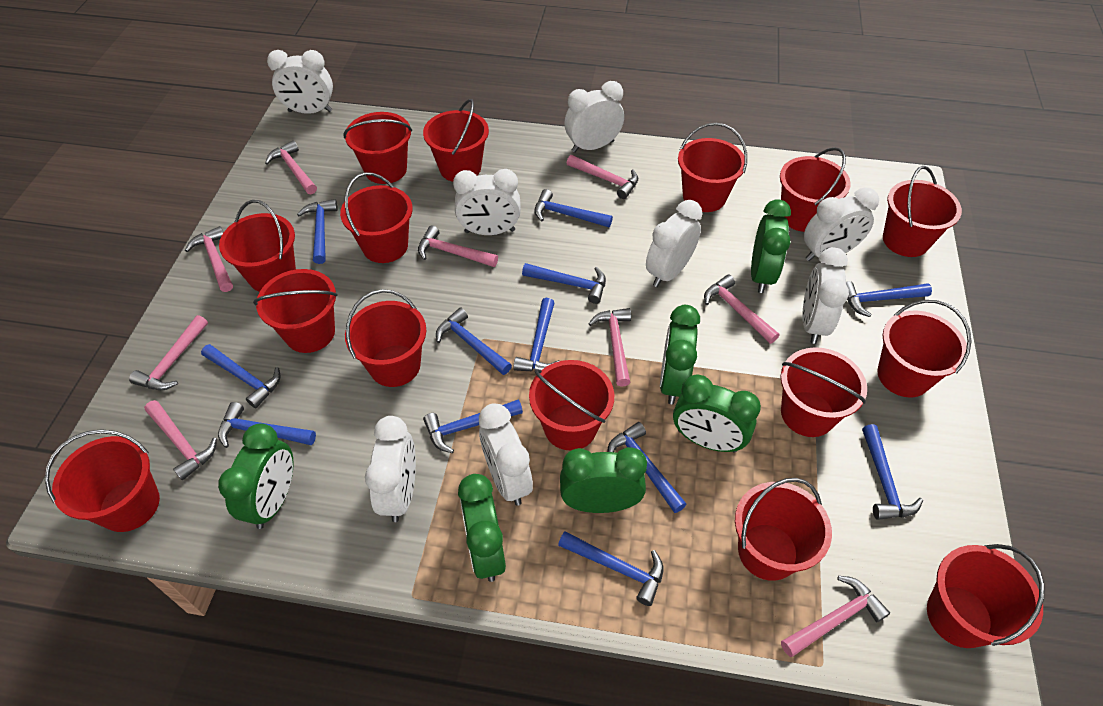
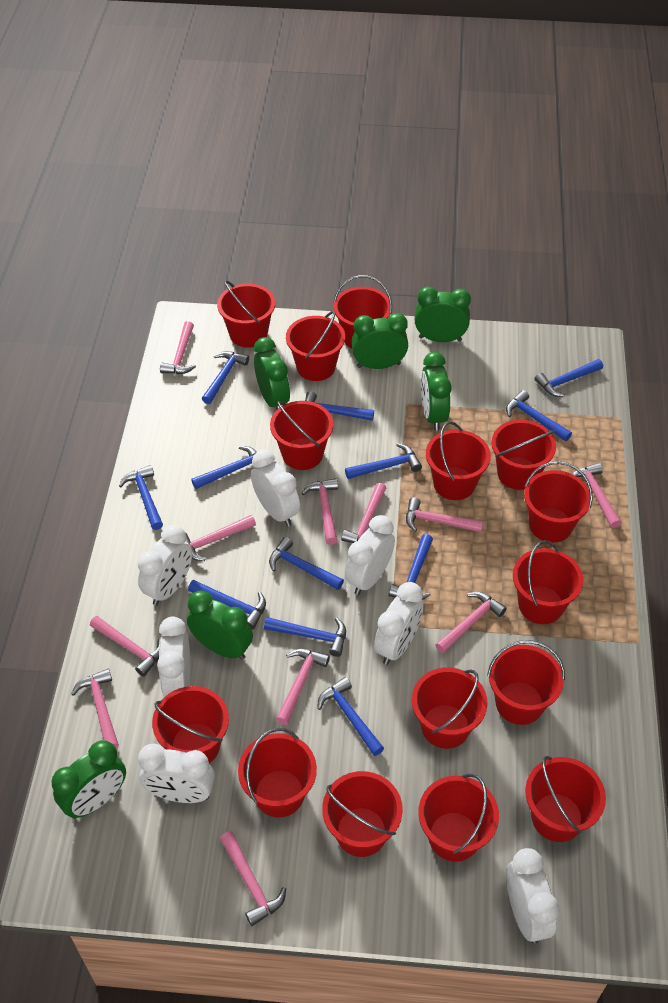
pink hammer: [129,315,208,390] [144,400,217,480] [185,226,233,292] [265,140,317,194] [418,226,498,267] [567,155,638,199] [589,308,631,387] [704,275,779,344] [781,576,890,657] = 9 -> [71,669,119,749] [90,616,160,677] [160,321,196,374] [185,515,256,561] [220,831,286,926] [276,649,330,725] [301,478,338,545] [341,483,386,543] [406,497,483,532] [435,592,507,654] [572,463,621,528] = 11
white clock: [267,50,333,114] [365,416,416,522] [453,169,521,235] [479,403,533,506] [565,81,624,153] [646,200,703,287] [802,247,849,344] [804,187,879,261] = 8 -> [138,525,192,606] [138,744,215,803] [157,616,190,697] [251,450,300,527] [345,515,395,595] [374,582,423,665] [506,848,559,944] = 7

